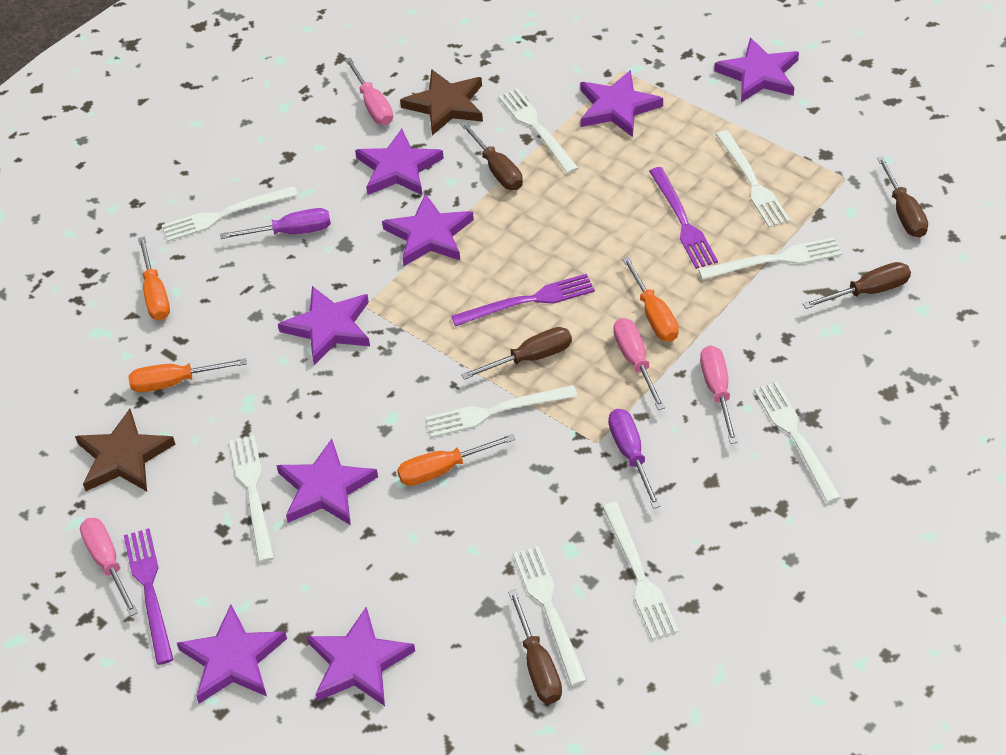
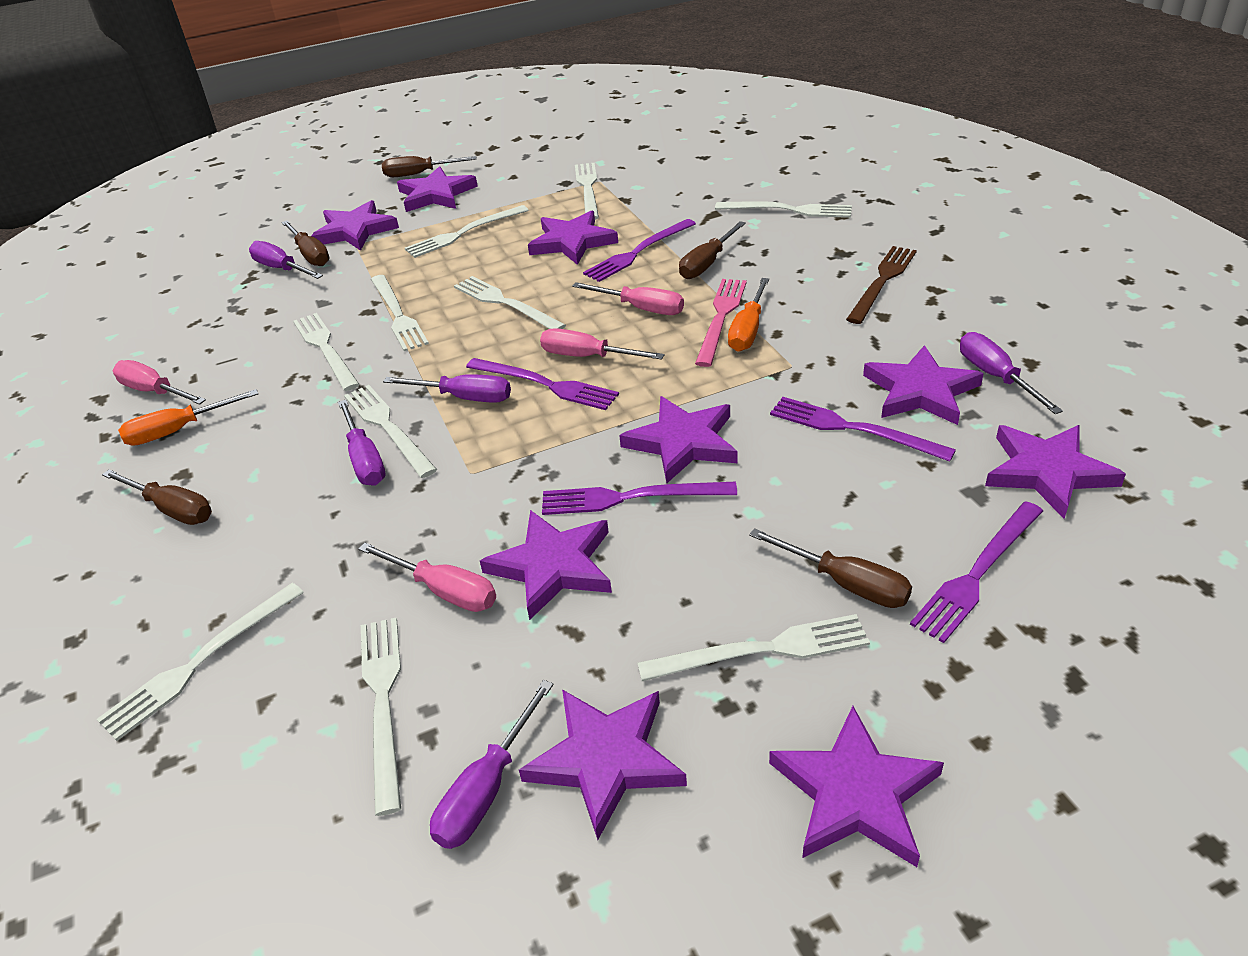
brown fork: none = 0 -> [846,246,917,324] = 1
brown star: [75,409,175,491] [400,69,483,136] = 2 -> none = 0
orange screwdriver: [128,358,247,392] [138,237,170,320] [397,434,516,486] [622,257,679,342] = 4 -> [118,389,258,446] [728,278,769,352] = 2
pink fork: none = 0 -> [695,279,747,367] = 1
purple fork: [124,528,174,665] [451,274,595,326] [649,167,718,269] = 3 -> [466,358,619,410] [542,481,737,515] [583,219,696,282] [770,397,956,462] [910,501,1043,643] = 5
purple screwdriver: [220,208,331,239] [609,409,661,509] = 2 -> [249,241,323,279] [338,400,386,486] [383,374,511,403] [430,680,554,849] [960,332,1063,414] = 5
purple star: [177,605,287,704] [276,439,378,525] [278,286,370,365] [306,607,415,706] [355,129,444,196] [382,193,474,266] [580,70,663,137] [714,37,799,102] = 8 -> [311,200,399,251] [397,166,478,212] [480,510,612,620] [519,689,687,840] [528,210,618,265] [619,396,738,483] [769,706,944,867] [863,345,984,425] [985,425,1126,519] = 9
white fork: [162,186,298,242] [229,435,274,562] [425,385,578,438] [498,88,579,174] [513,546,587,686] [602,502,678,640] [698,237,842,280] [716,130,790,228] [754,382,841,503] = 9 -> [97,583,304,741] [293,313,360,391] [344,385,437,478] [361,618,401,816] [371,275,429,351] [405,205,529,258] [454,276,566,329] [575,163,599,220] [637,614,870,681] [715,201,852,218] = 10

